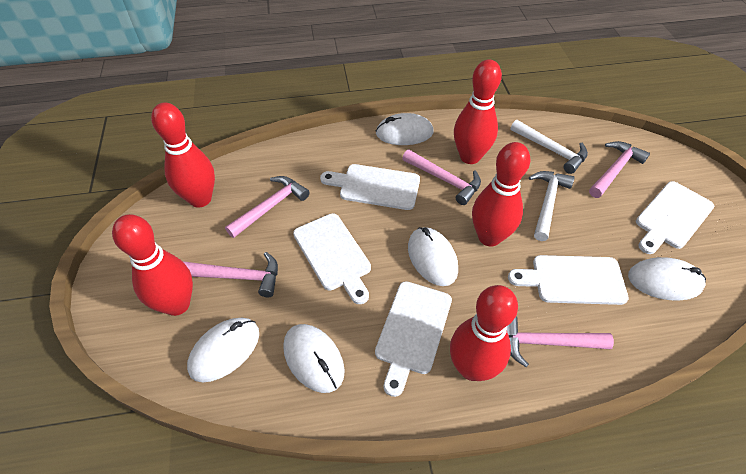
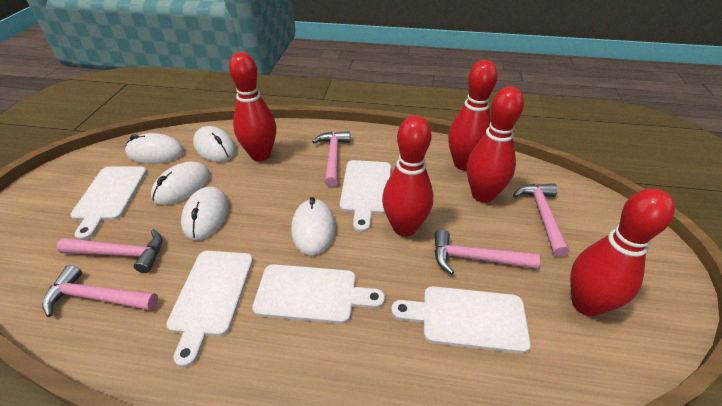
white hammer: [511,120,588,174] [529,171,575,241] = 2 -> none = 0

